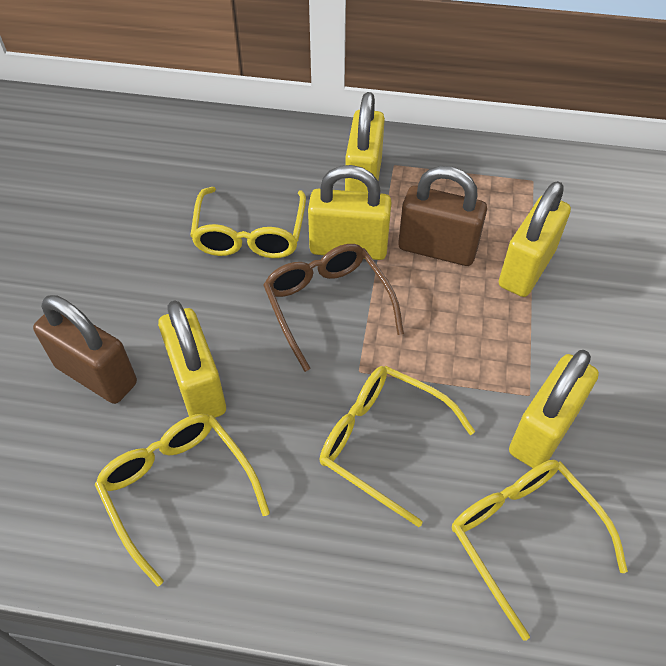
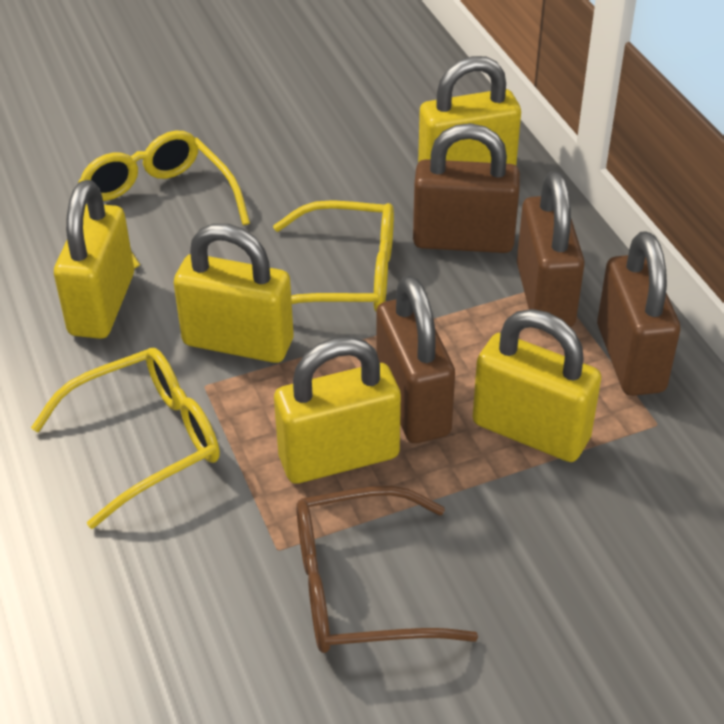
brown padlock: [33,295,137,404] [398,166,487,266] = 2 -> [376,275,455,443] [413,123,520,253] [517,171,585,327] [597,231,680,396] = 4
yellow glasses: [95,414,270,587] [190,187,306,258] [319,366,475,527] [452,460,628,641] = 4 -> [31,348,220,529] [78,130,250,269] [273,200,394,311] = 3

